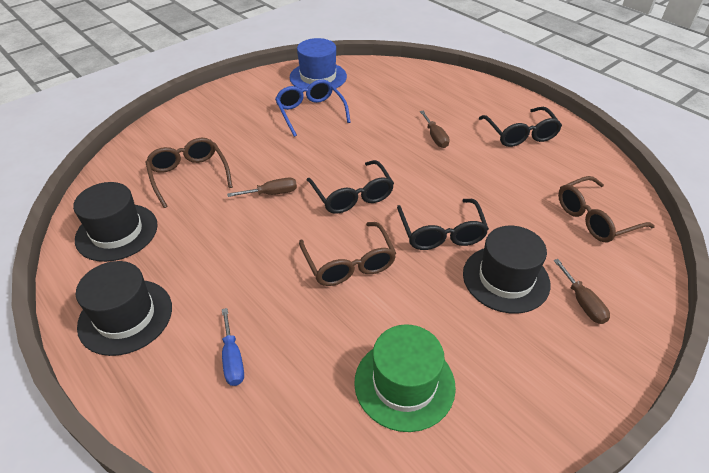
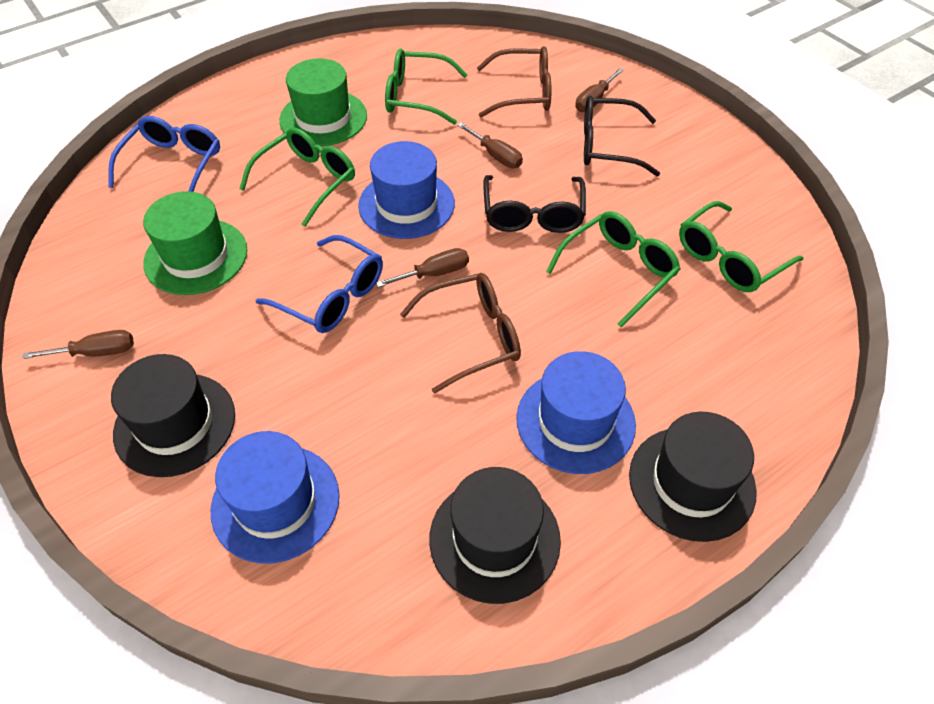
black glasses: [307,160,394,214] [397,199,489,250] [478,107,562,147] = 3 -> [483,175,586,233] [584,96,660,176] = 2
blue glasses: [275,79,351,137] = 1 -> [108,116,220,192] [256,235,383,333] = 2
blue hat: [290,38,347,89] = 1 -> [211,431,340,564] [358,141,455,239] [516,351,636,474] = 3
blue screwdriver: [222,308,244,386] = 1 -> none = 0
brown glasses: [145,138,233,208] [299,222,396,286] [558,176,655,242] = 3 -> [400,273,521,394] [477,46,551,117] = 2
brown screwdriver: [227,178,297,197] [420,111,450,148] [553,259,610,324] = 3 -> [23,330,134,359] [376,248,469,288] [457,123,523,168] [575,68,624,112] = 4
green glasses: none = 0 -> [240,128,355,227] [385,48,468,125] [546,211,680,327] [679,201,803,292] = 4
green hat: [354,324,456,432] = 1 -> [143,191,247,295] [279,58,367,146] = 2

